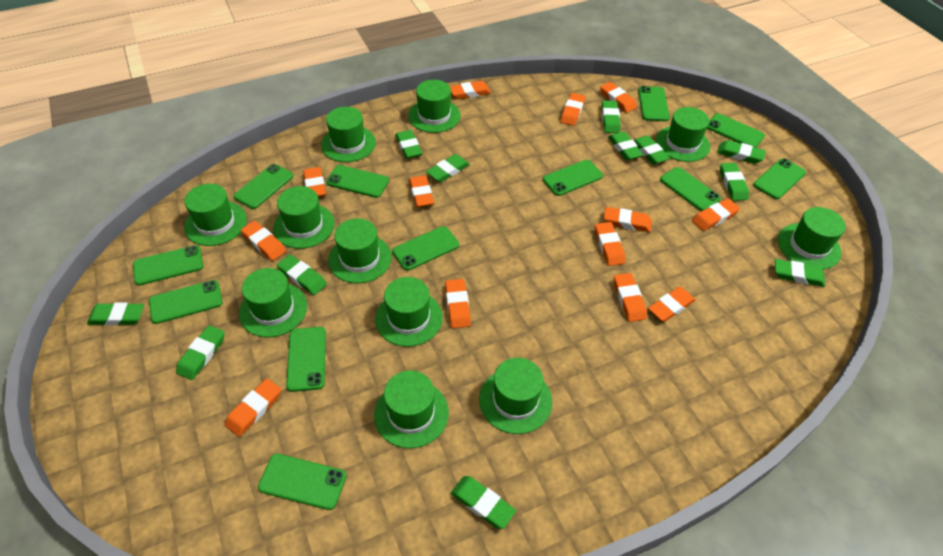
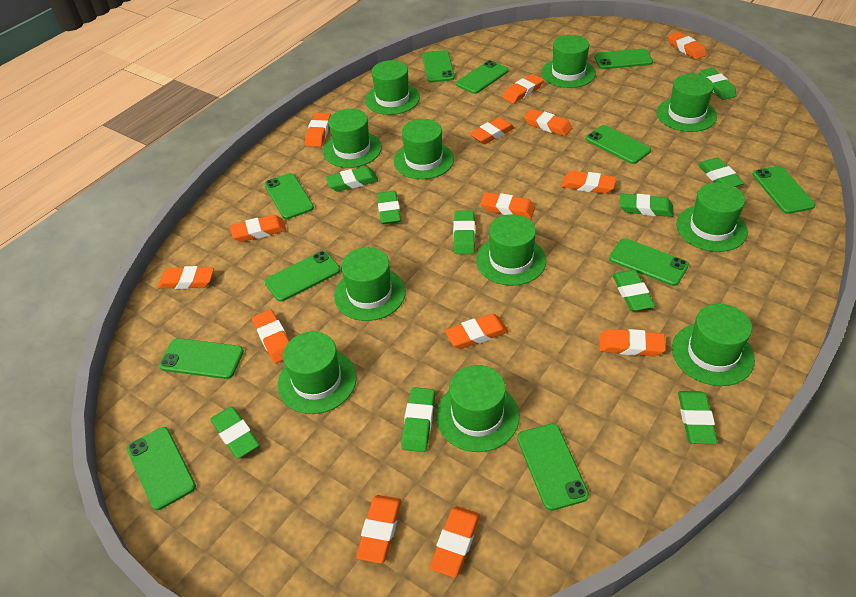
green eraser: [87,302,144,326] [176,325,225,380] [277,255,327,295] [395,130,423,159] [426,154,470,182] [451,476,516,529] [601,101,621,133] [608,132,643,160] [634,135,670,164] [717,140,766,164] [720,163,749,201] [775,259,825,287] = 12 -> [210,406,259,459] [326,167,378,191] [377,191,401,224] [401,387,435,452] [453,210,475,254] [612,270,655,311] [620,193,673,217] [678,391,718,444] [698,157,744,187] [699,68,737,100] = 10
green phone: [133,245,203,285] [149,280,222,324] [234,164,293,209] [258,454,346,510] [286,327,326,392] [326,165,389,198] [392,226,459,271] [543,160,603,196] [638,86,670,121] [660,167,721,211] [707,113,765,148] [753,158,806,199] = 12 -> [127,427,196,510] [159,338,244,379] [264,173,314,219] [264,251,340,302] [422,50,455,83] [456,60,509,94] [517,424,589,511] [586,125,651,164] [594,49,653,69] [609,238,689,286] [752,166,816,214] = 11
orange eraser: [225,379,281,437] [241,221,286,261] [303,167,326,197] [409,175,434,207] [445,279,471,328] [450,81,491,99] [560,93,585,126] [595,222,625,266] [600,82,637,113] [604,207,652,232] [614,273,647,322] [648,287,696,322] [692,199,740,231] = 13 -> [158,266,214,289] [230,215,286,242] [252,310,289,363] [305,113,331,147] [356,495,401,564] [430,506,480,578] [445,314,509,349] [470,117,515,144] [481,192,535,219] [502,74,544,104] [524,109,572,136] [562,171,616,194] [599,329,666,356] [668,32,707,60] = 14

